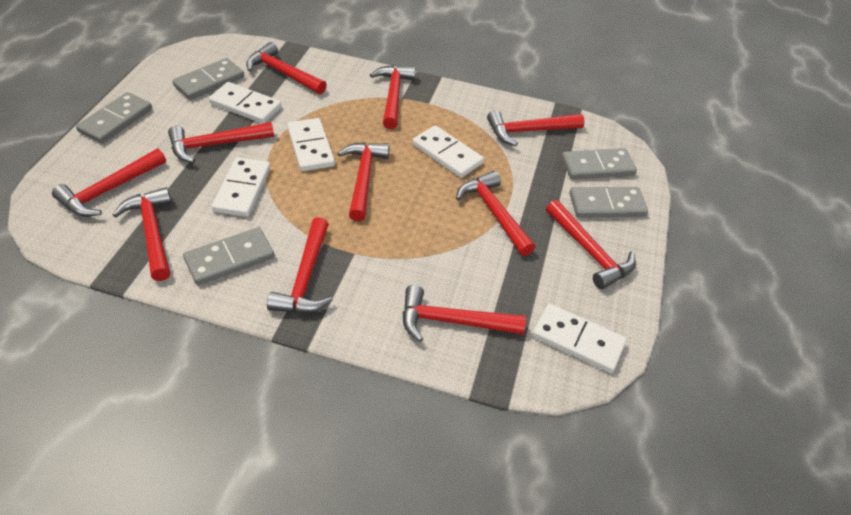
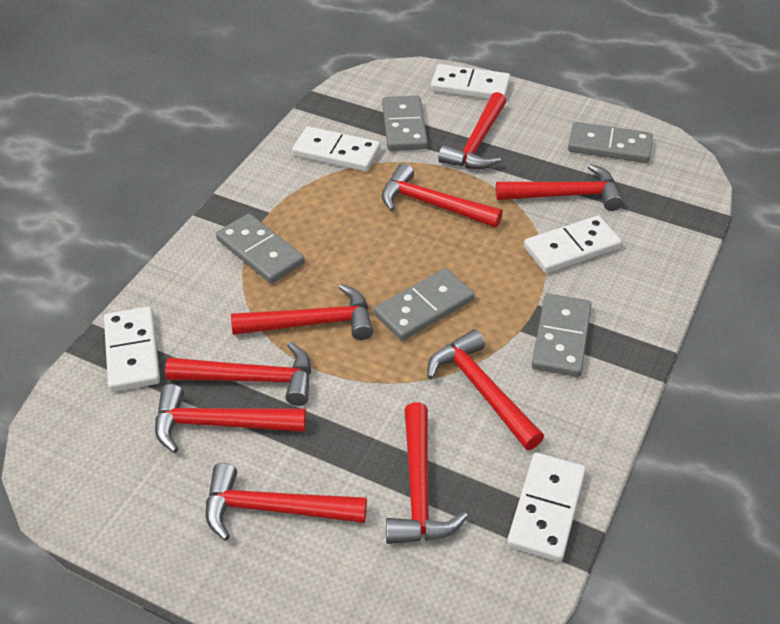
red hammer: [52,149,166,217] [113,187,171,281] [168,122,274,163] [246,42,327,94] [267,217,333,313] [337,142,390,221] [370,65,416,129] [403,285,526,342] [456,171,535,256] [487,110,584,146] [546,200,636,289] = 11 -> [155,384,306,453] [165,342,311,406] [206,463,367,541] [231,284,373,340] [382,163,503,228] [386,403,468,544] [427,329,544,450] [438,92,507,169] [496,164,623,211] = 9

